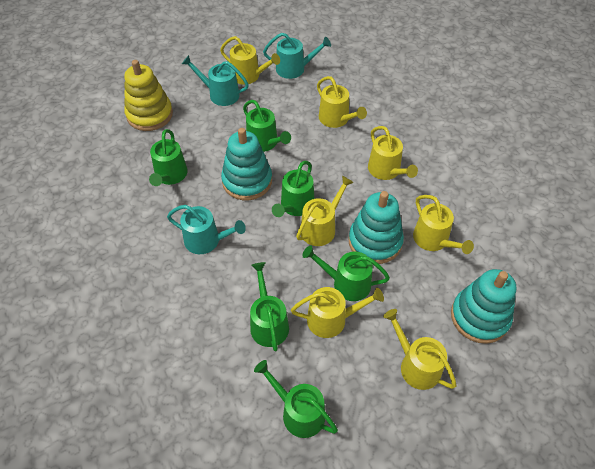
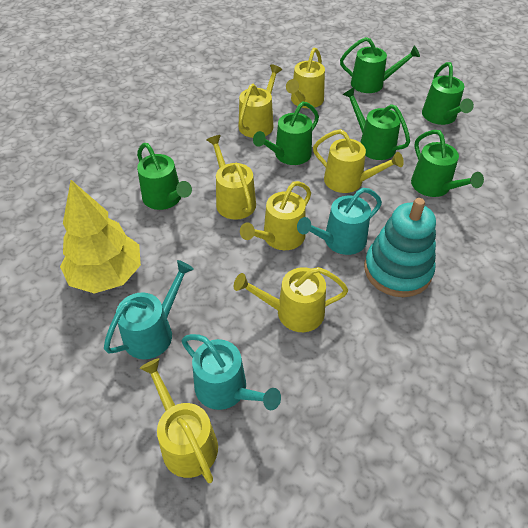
turquoise stacking toy: [221,128,272,200] [348,191,404,264] [451,269,516,344] = 3 -> [364,198,436,297] = 1
yellow stacking toy: [124,60,173,131] = 1 -> none = 0
yellow tree: none = 0 -> [60,180,141,294] = 1

